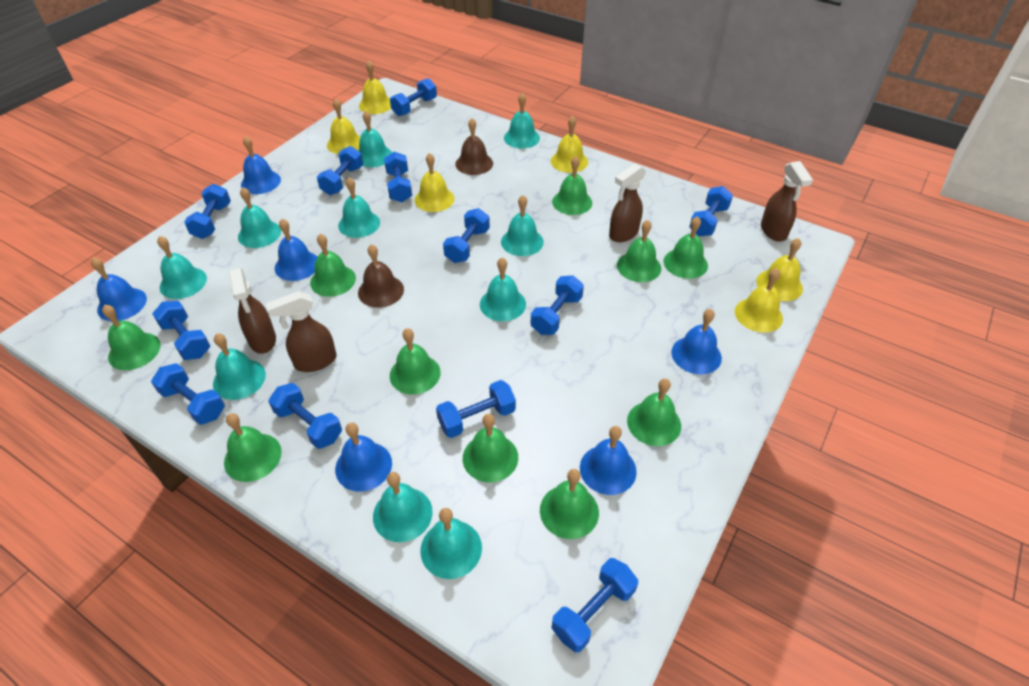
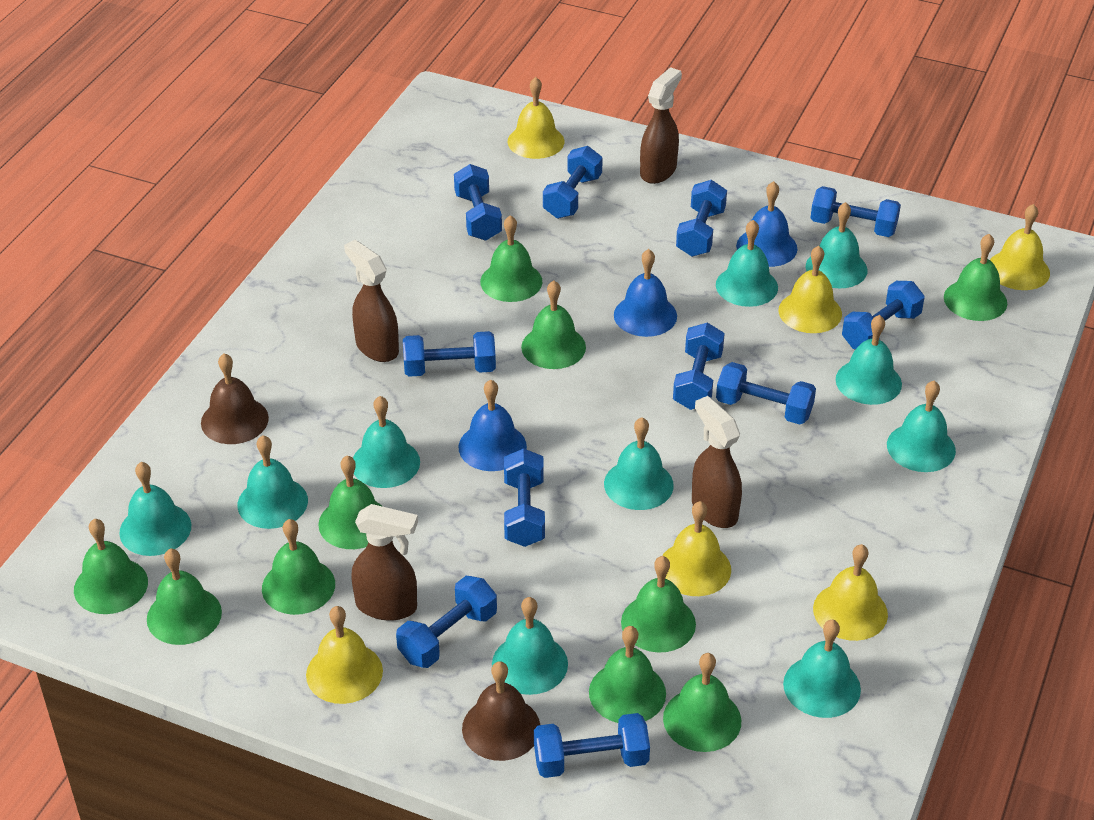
blue bell: [91,257,147,321] [241,136,281,194] [275,219,317,281] [335,422,392,492] [580,426,637,495] [671,309,722,375] = 6 -> [459,380,527,471] [614,249,677,337] [736,181,798,267] = 3
blue dumbbell: [151,363,225,425] [152,301,210,360] [184,184,231,239] [269,383,342,449] [317,146,363,195] [384,152,412,202] [390,78,437,116] [436,380,516,438] [443,208,490,263] [531,275,584,335] [552,558,638,652] [689,186,733,236] = 12 -> [396,576,497,668] [403,331,496,377] [454,164,502,241] [504,448,545,547] [534,713,650,778] [543,146,603,219] [673,323,725,410] [676,180,727,257] [716,362,816,425] [811,186,901,237] [842,281,925,349] = 11

